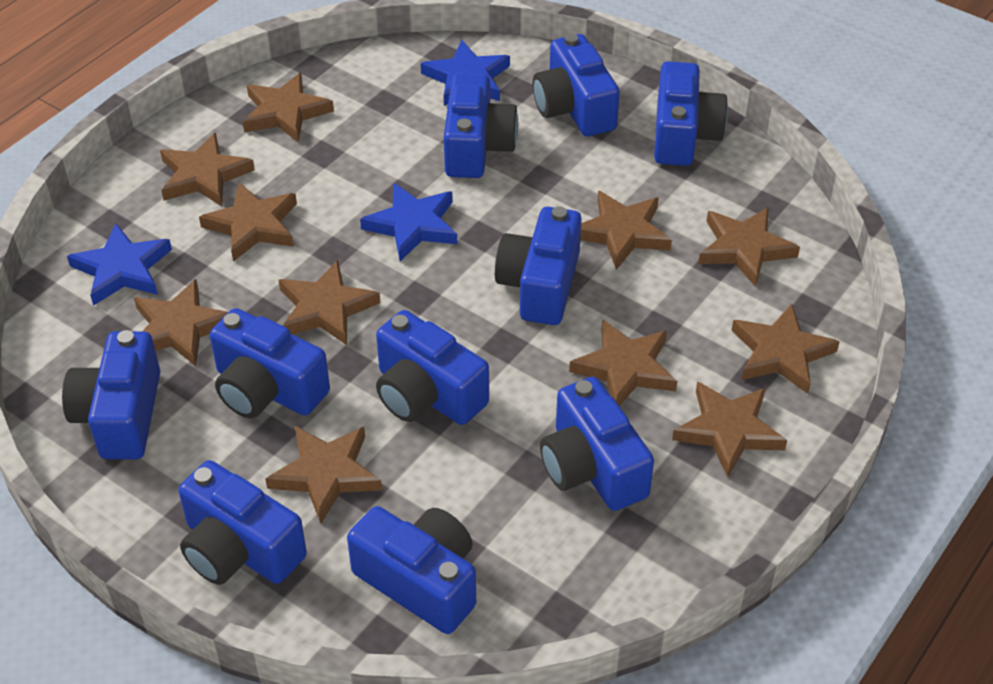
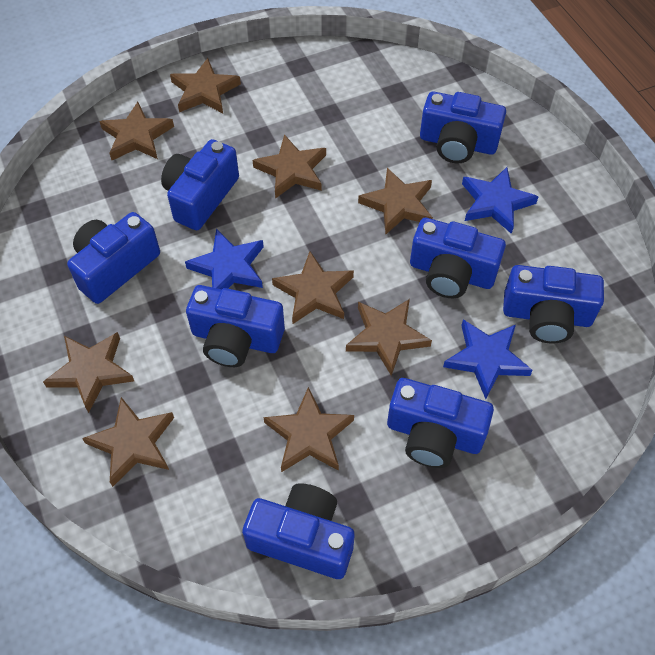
blue camera: [62,330,160,459] [178,460,307,585] [210,308,330,418] [347,506,476,634] [376,310,489,425] [444,73,518,178] [495,207,582,325] [533,33,620,136] [540,377,654,511] [654,61,728,166] = 10 -> [67,212,160,304] [161,139,239,230] [186,285,285,367] [242,483,355,579] [387,378,494,468] [410,218,506,298] [420,91,506,163] [503,265,604,344] = 8
brown star: [134,279,228,366] [160,133,255,206] [199,183,297,262] [243,73,334,142] [266,426,382,524] [279,260,380,345] [569,319,677,406] [580,191,672,270] [672,381,787,477] [698,207,800,287] [731,304,840,394] = 11 -> [43,332,134,413] [82,397,174,487] [99,102,174,160] [170,58,241,113] [253,134,326,199] [263,387,354,472] [272,251,354,324] [346,299,432,376] [358,168,433,235] = 9

